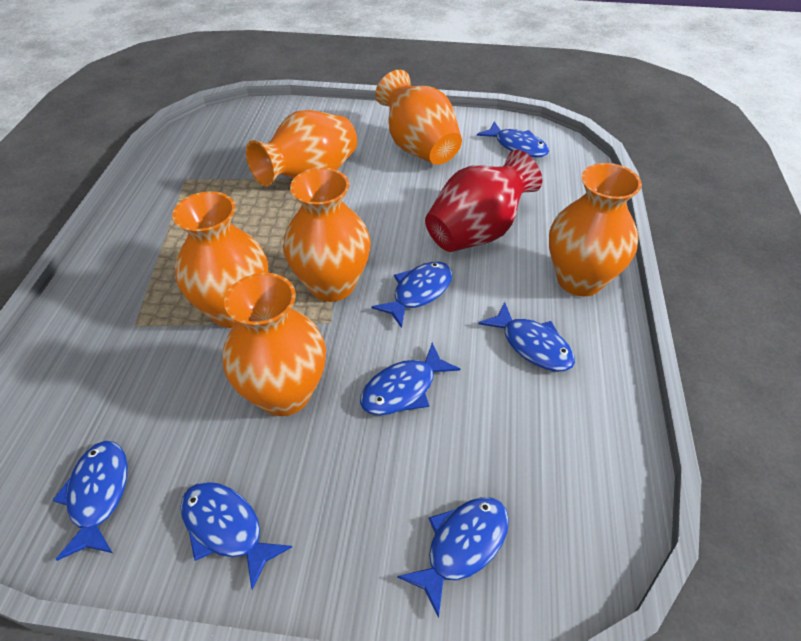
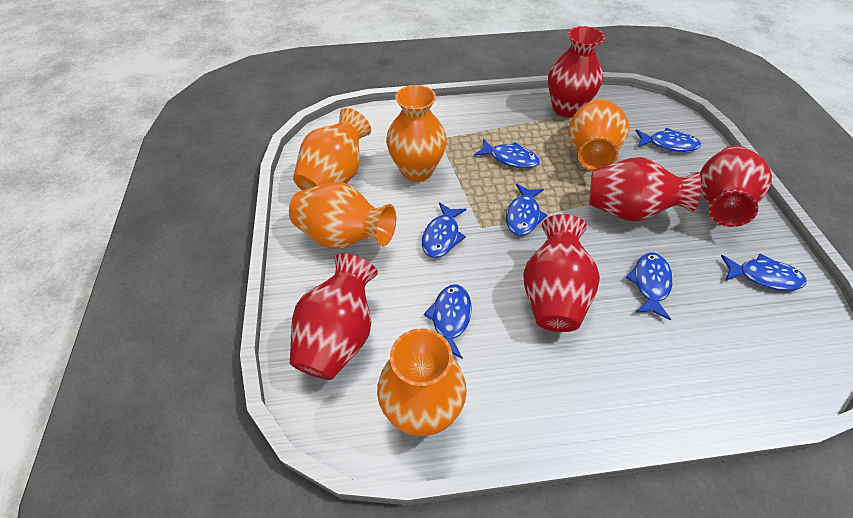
orange vase: [172,191,268,328] [222,273,326,416] [246,110,357,187] [283,168,371,302] [375,70,462,165] [549,163,642,296] = 6 -> [289,182,396,249] [293,108,371,190] [377,328,467,436] [386,85,447,182] [568,99,629,171] = 5
red vase: [425,150,542,252] = 1 -> [290,253,378,380] [523,214,600,332] [548,26,605,117] [589,157,701,222] [700,146,772,227] = 5

